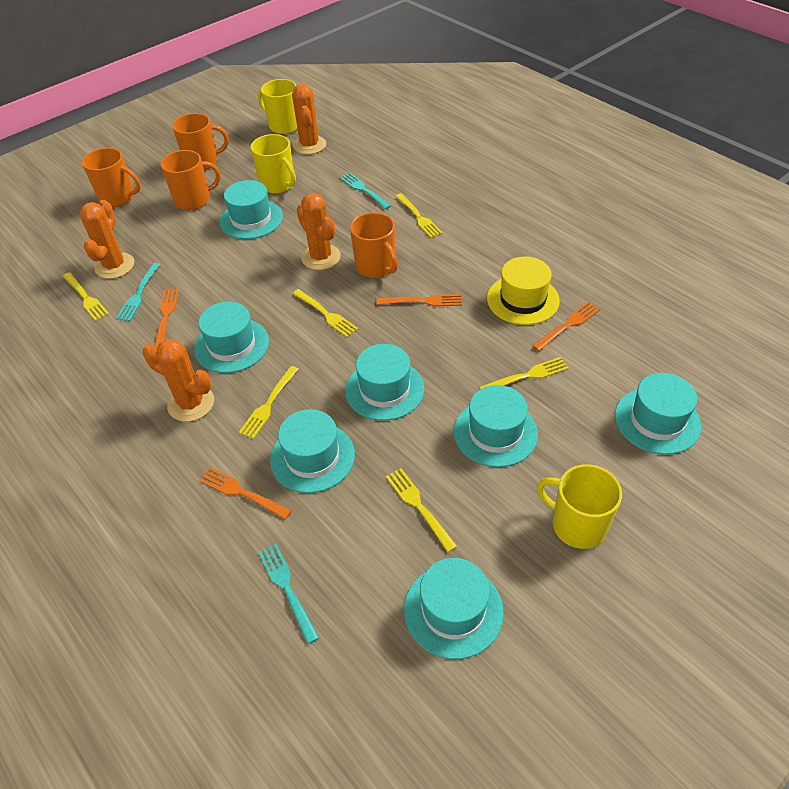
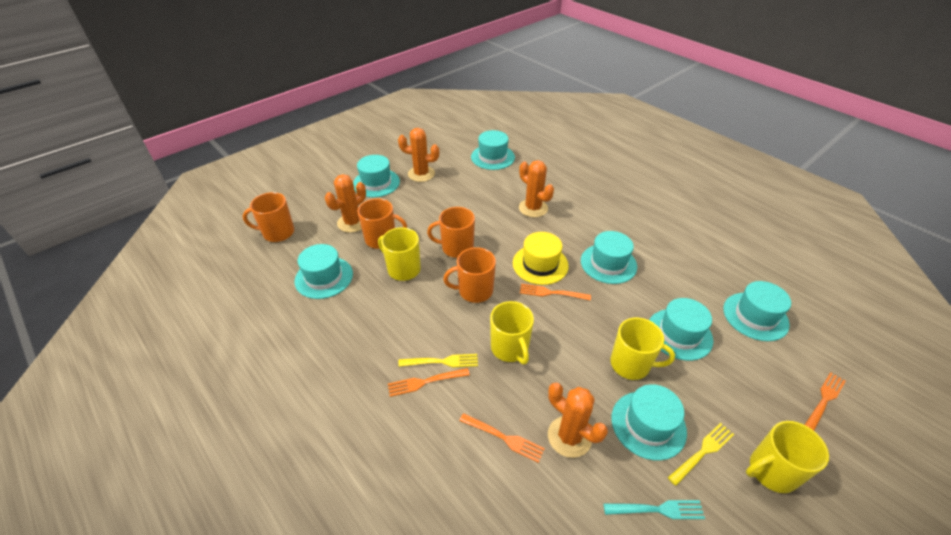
turquoise fork: [116,263,160,321] [258,544,319,644] [340,173,391,209] = 3 -> [603,500,705,519] = 1
yellow fork: [63,272,109,321] [239,366,299,439] [293,289,358,337] [386,468,457,553] [395,193,443,238] [479,357,569,389] = 6 -> [398,354,478,367] [668,423,734,486] = 2
yellow mug: [251,134,296,194] [258,79,297,134] [537,464,622,549] = 3 -> [378,227,421,281] [490,301,534,365] [611,318,675,380] [746,421,829,493] = 4

